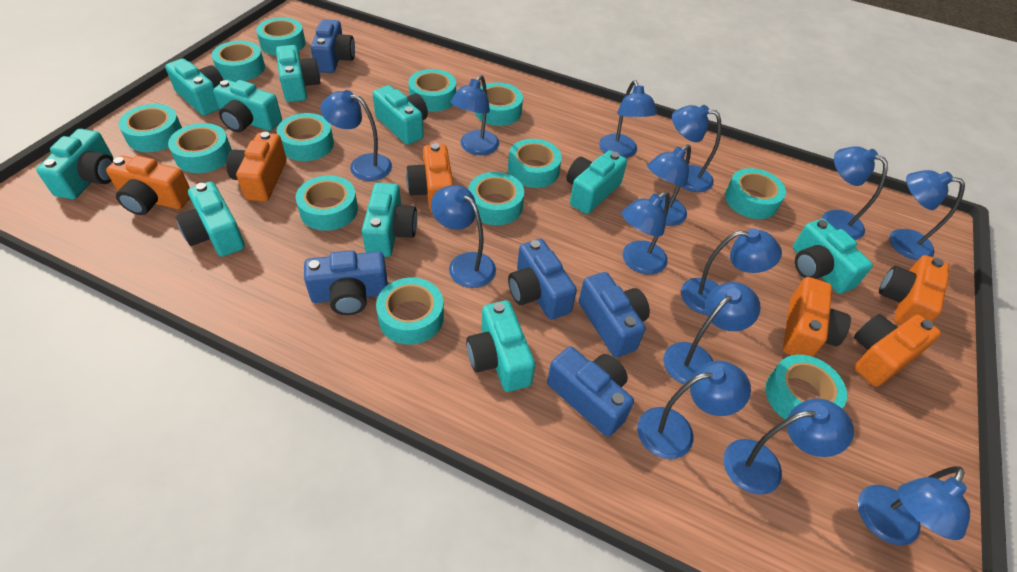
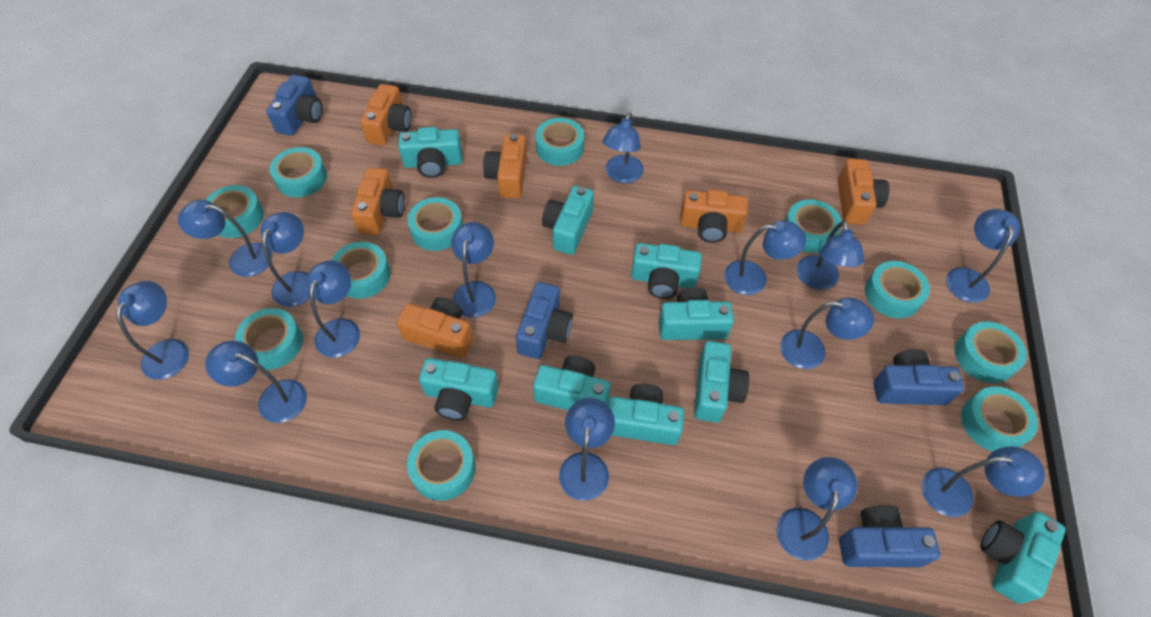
blue camera: [304,250,388,315] [311,19,355,73] [508,239,577,320] [547,346,634,437] [579,272,650,357] = 5 -> [266,75,323,136] [516,282,573,359] [839,505,940,567] [874,349,964,405] = 4
turquoise camera: [36,129,114,199] [165,58,223,116] [176,181,245,257] [213,80,282,132] [276,45,320,102] [362,182,417,257] [372,85,428,145] [466,300,535,392] [566,150,627,214] [793,219,873,294] = 10 -> [398,127,462,178] [419,358,499,420] [533,356,610,410] [542,185,594,255] [608,384,684,445] [631,243,702,299] [659,287,734,340] [694,341,749,422] [981,512,1066,604] = 9
turquoise tape: [118,104,182,152] [168,123,232,173] [212,41,265,81] [256,17,305,55] [276,113,334,161] [295,175,358,231] [376,277,444,345] [408,69,456,111] [468,172,524,225] [475,82,523,126] [508,139,562,188] [725,168,786,219] [765,355,847,419] = 13 -> [206,185,264,238] [235,308,303,370] [270,147,327,197] [331,242,391,299] [407,197,463,251] [407,430,476,501] [535,118,584,166] [785,199,841,253] [865,261,930,318] [955,321,1027,383] [961,386,1038,452] = 11

